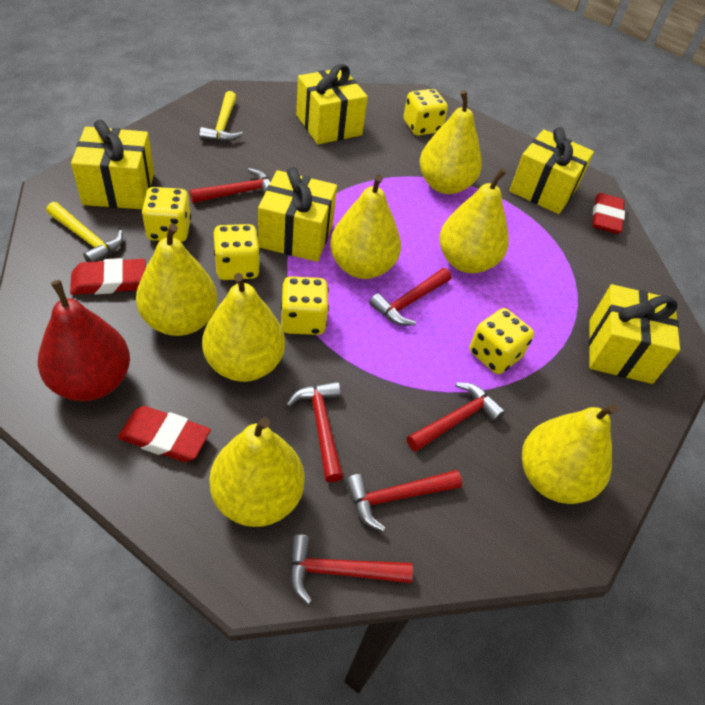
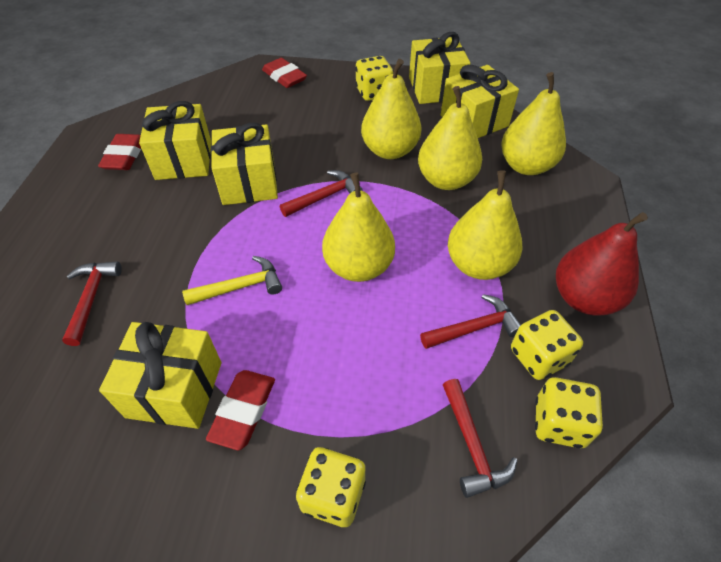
red hammer: [189,168,271,203] [286,381,343,482] [289,534,413,604] [345,470,462,531] [369,268,451,326] [407,382,506,452] = 6 -> [62,261,122,346] [280,170,362,217] [420,294,521,349] [443,379,518,498] = 4
yellow dice: [141,187,191,242] [214,224,260,280] [281,276,329,335] [404,89,448,136] [469,308,534,374] = 5 -> [296,447,366,527] [355,56,393,101] [511,310,583,380] [535,377,603,448] = 4
yellow hammer: [46,202,123,262] [199,91,243,142] = 2 -> [182,256,282,305] = 1
yellow pear: [136,224,218,336] [202,273,285,382] [209,417,305,527] [330,174,401,279] [419,91,482,194] [439,168,509,273] [522,404,618,504] = 7 -> [322,173,395,282] [361,59,421,159] [418,86,482,190] [448,170,522,280] [501,72,566,175] = 5

